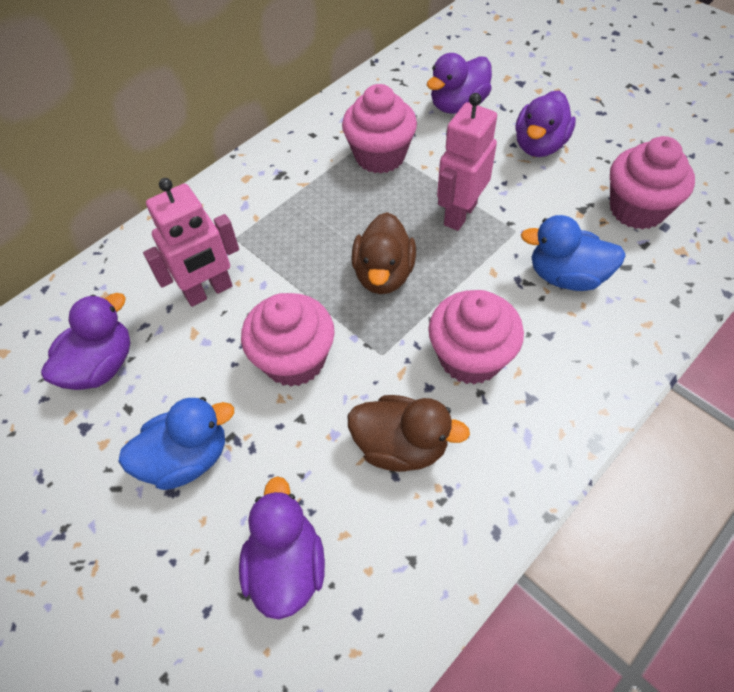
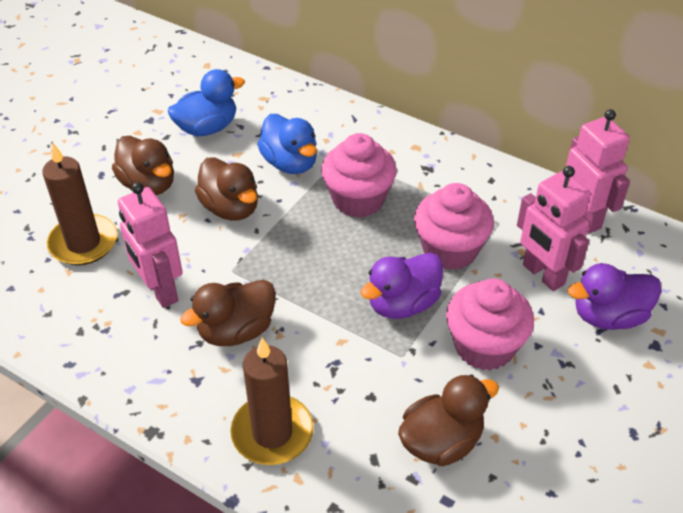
brown candle: none = 0 -> [42,143,117,265] [230,338,314,465] = 2
brown duck: [348,395,470,472] [351,212,416,294] = 2 -> [112,136,174,195] [180,280,276,346] [195,157,258,221] [398,374,499,466] = 4
pink cupcake: [241,293,335,387] [342,84,417,174] [428,290,524,385] [610,136,695,230] = 4 -> [321,133,397,218] [414,183,494,270] [446,278,534,370] = 3
pink robot: [143,178,239,307] [437,93,497,231] = 2 -> [118,182,183,308] [517,166,591,291] [566,109,630,234] = 3
purple duck: [41,293,130,390] [239,476,325,619] [427,53,492,114] [515,90,576,157] = 4 -> [360,253,443,319] [568,263,662,330] = 2

